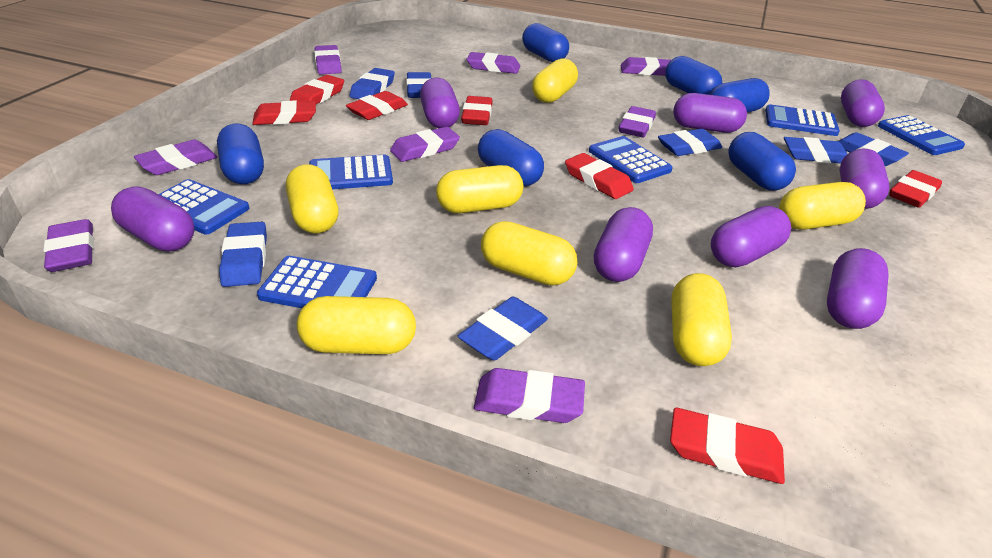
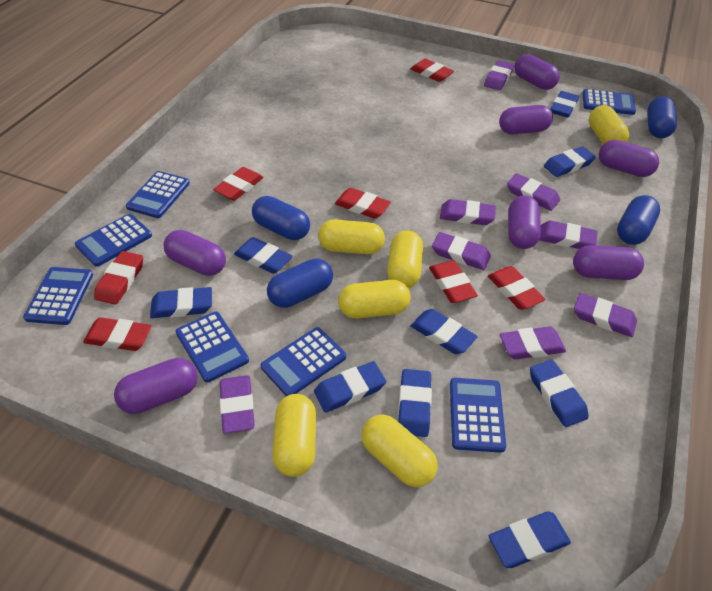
blue calculator: [159,179,249,234] [257,256,377,308] [309,155,393,189] [589,136,673,183] [765,104,840,136] [878,115,965,155] = 6 -> [23,267,93,325] [75,214,152,267] [126,171,190,218] [176,311,249,383] [261,327,346,396] [450,378,506,453] [582,89,636,115] = 7
blue capsule: [217,124,264,184] [478,129,544,186] [522,23,569,62] [665,56,722,95] [710,78,770,112] [728,132,796,191] = 6 -> [252,196,310,240] [267,258,333,308] [617,195,660,245] [647,96,677,138] = 4
blue eraser: [219,222,267,287] [350,68,395,99] [406,72,431,98] [458,297,548,361] [658,129,722,156] [784,137,847,163] [838,132,909,166] = 7 -> [150,287,212,318] [234,237,292,274] [314,361,386,413] [398,369,432,437] [411,309,478,354] [489,511,571,568] [530,359,589,427] [544,146,596,177] [550,91,579,118] = 9
purple capsule: [111,186,195,251] [420,78,460,128] [594,207,653,282] [673,93,747,133] [711,206,791,267] [827,248,889,329] [840,149,889,209] [841,79,885,127] = 8 -> [114,358,198,414] [163,230,226,276] [499,105,553,134] [508,196,541,249] [514,54,560,90] [573,245,644,280] [599,140,659,177] = 7
yellow capsule: [286,165,338,234] [297,296,416,354] [436,165,523,213] [481,221,577,286] [532,58,578,103] [671,273,732,366] [779,182,866,230] = 7 -> [272,394,316,477] [318,220,385,254] [338,280,411,319] [362,414,438,487] [387,230,423,288] [589,105,629,144] = 6

